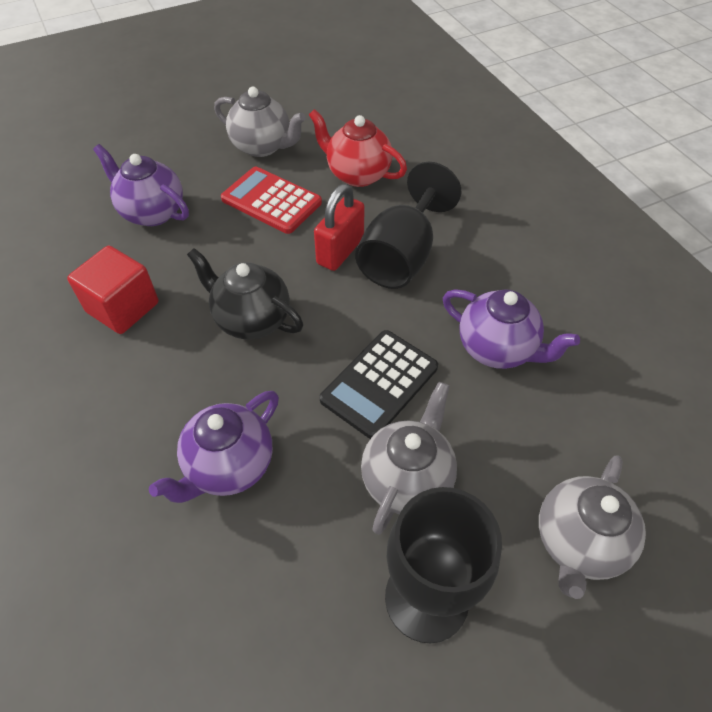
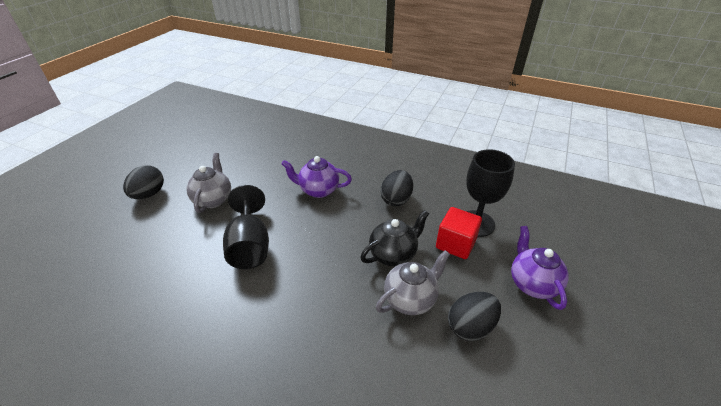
black calculator: [319,330,438,439] = 1 -> none = 0
black egg: none = 0 -> [123,165,164,199] [381,170,413,206] [448,292,501,341] = 3
grey teapot: [214,87,306,157] [361,382,457,535] [539,455,646,599] = 3 -> [187,153,231,213] [376,250,450,315] = 2
purple teapot: [93,144,189,226] [149,391,279,503] [443,289,580,369] = 3 -> [282,156,352,198] [511,226,569,310] = 2
red calculator: [221,167,322,234] = 1 -> none = 0
red padlock: [314,184,365,271] = 1 -> none = 0
red teapot: [309,109,407,187] = 1 -> none = 0

